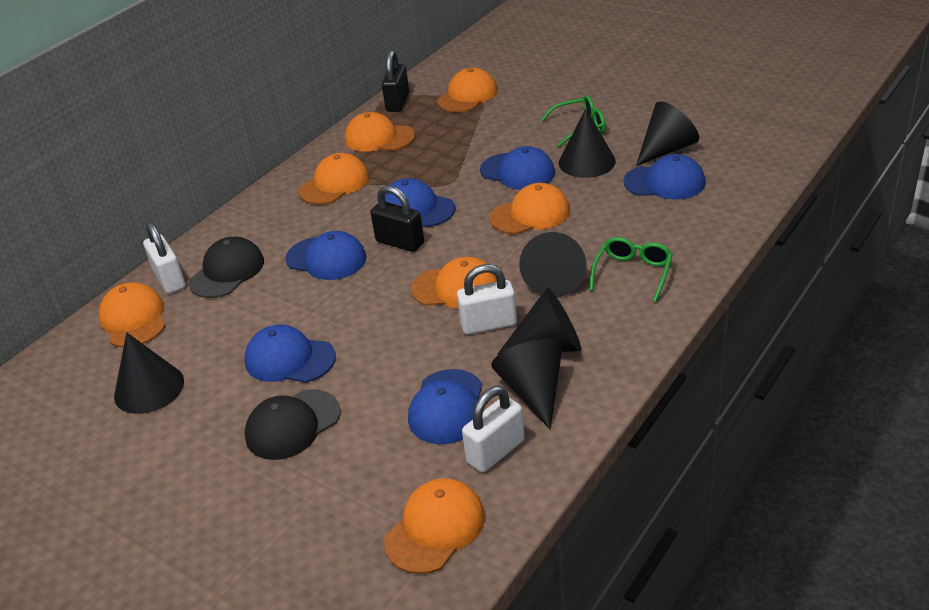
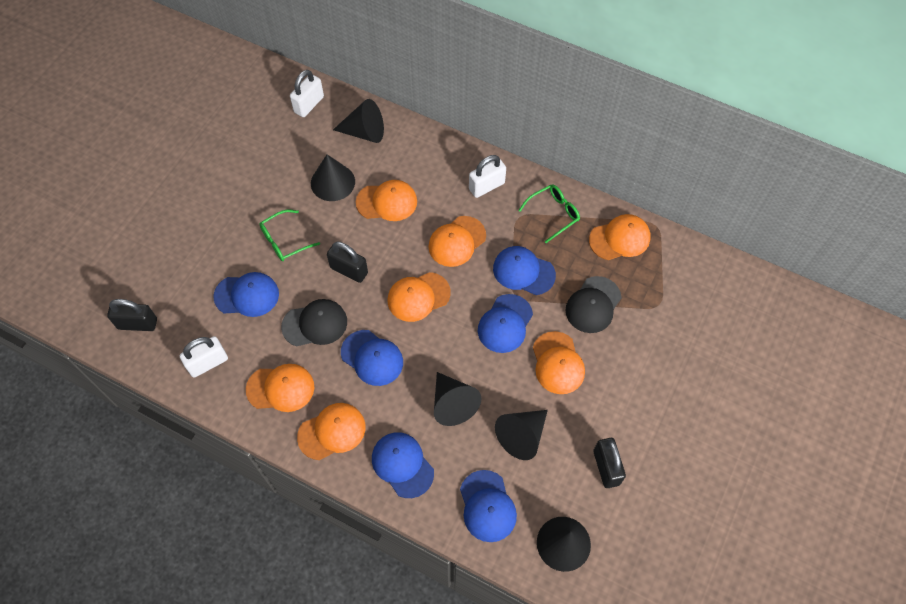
black cone: [114,332,184,414] [491,339,563,429] [498,288,581,355] [519,232,586,297] [559,108,616,178] [636,101,699,166] = 6 -> [311,154,355,201] [333,99,384,143] [434,372,481,426] [495,410,548,460] [537,517,591,572] = 5
black padlock: [370,186,424,252] [382,50,409,112] = 2 -> [107,299,157,331] [327,242,368,283] [593,438,626,488] = 3

